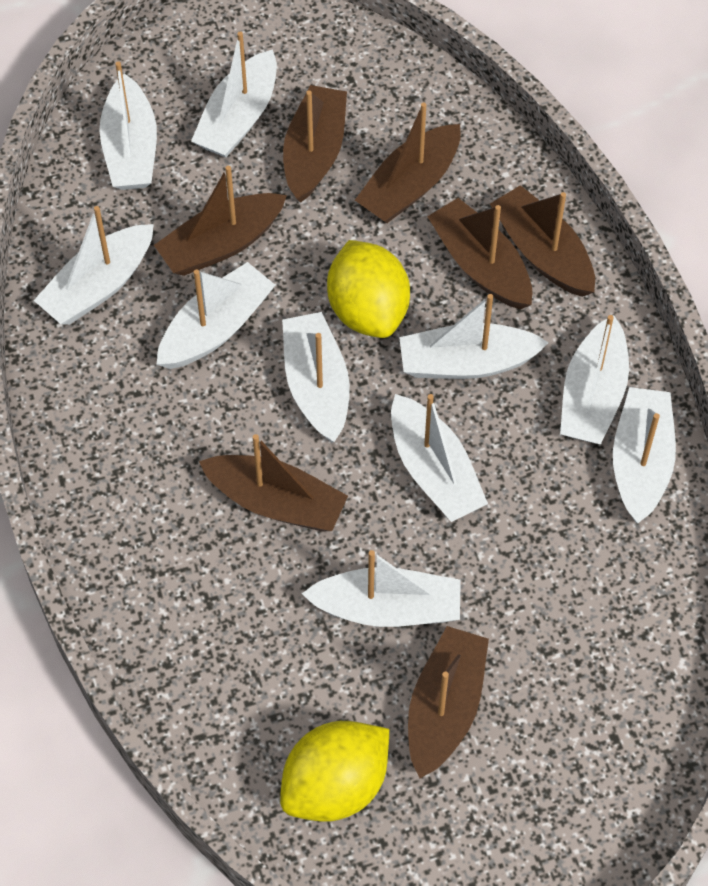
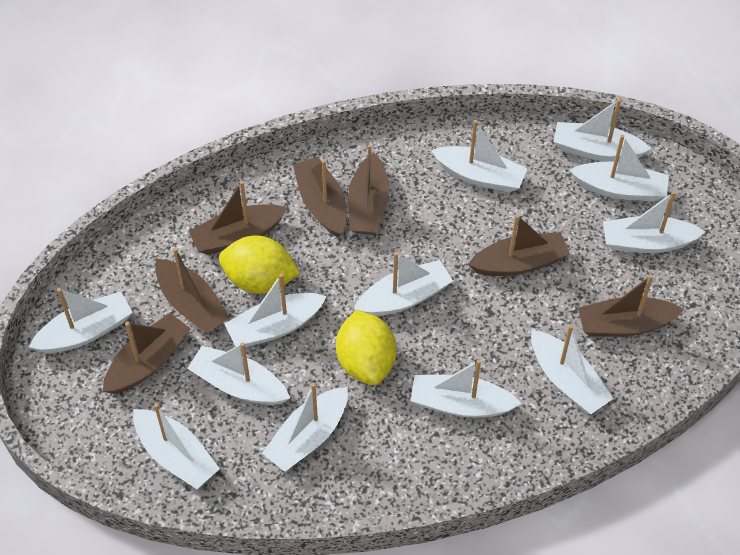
white boat: [33,206,154,325] [99,61,157,190] [157,262,275,369] [191,31,277,158] [282,312,350,442] [302,550,461,627] [391,394,488,522] [399,294,549,379] [560,315,629,444] [613,387,676,523] = 10 -> [29,288,133,353] [133,403,220,489] [187,342,290,405] [224,274,327,348] [262,383,348,472] [354,252,453,316] [411,359,522,418] [431,120,528,192] [531,325,614,414] [553,99,651,162] [570,135,669,202] [603,191,705,253] = 12

